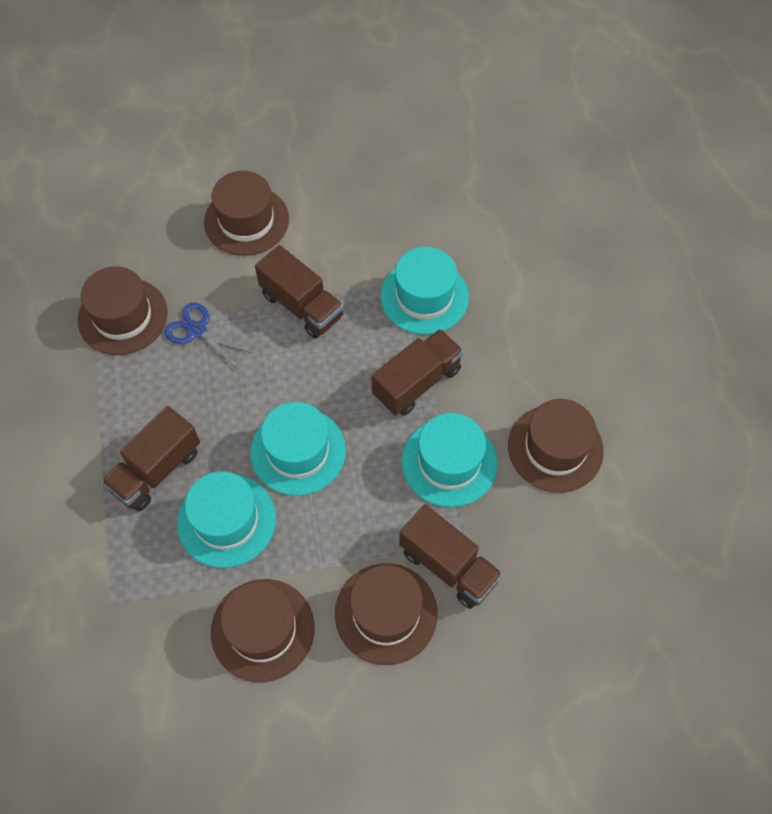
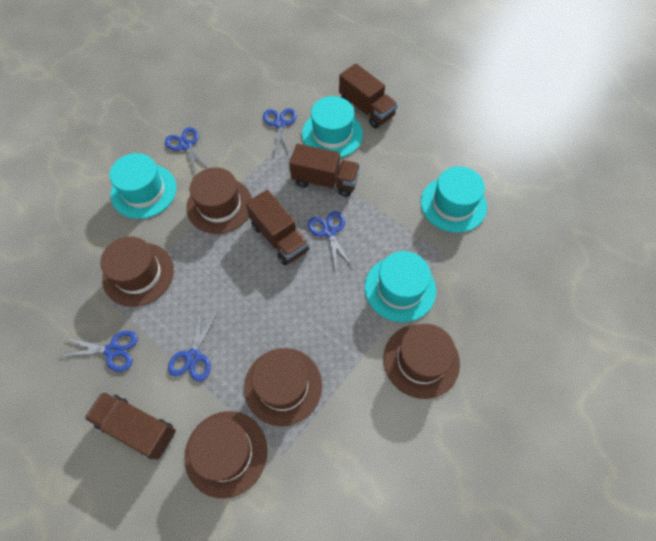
blue scissors: [164,303,251,369] = 1 -> [59,331,138,372] [165,127,208,176] [168,311,218,382] [263,108,297,156] [308,211,353,269] = 5

